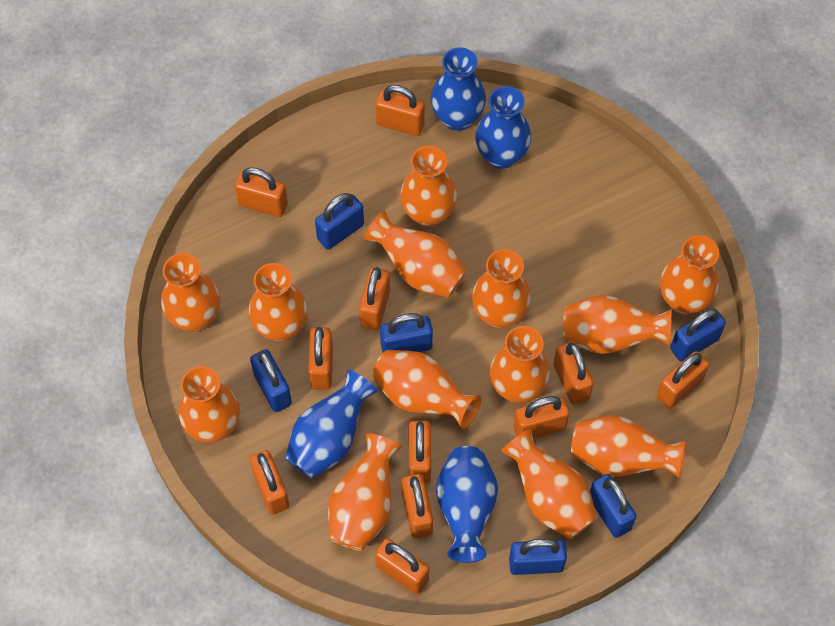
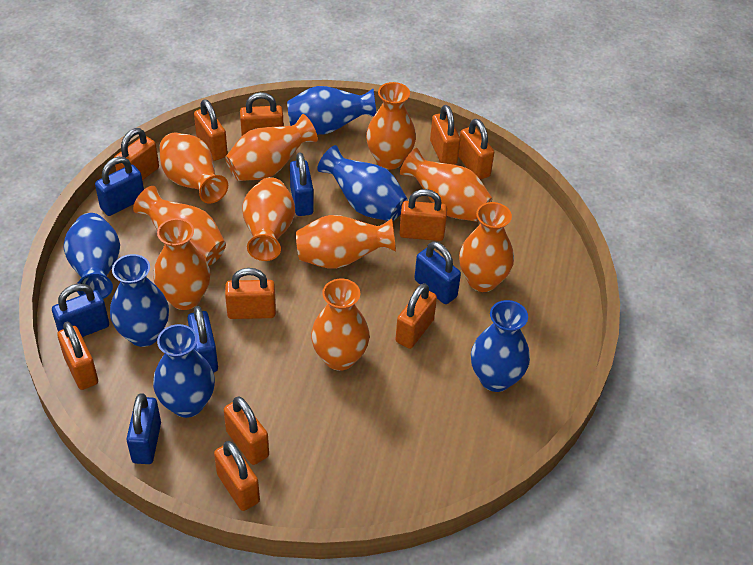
blue vase: [285,369,378,478] [431,47,486,131] [436,446,498,563] [475,86,531,169] = 4 -> [64,213,120,299] [110,254,169,347] [153,324,215,418] [287,86,376,135] [317,145,408,221] [471,300,530,392] = 6
orange vase: [161,253,220,332] [178,366,240,443] [249,263,308,342] [328,433,402,551] [364,210,467,298] [372,350,482,429] [400,146,457,227] [472,249,531,328] [490,326,550,403] [500,428,597,539] [563,295,672,354] [571,415,687,478] [660,235,719,315] = 13 -> [133,186,226,266] [153,218,210,310] [159,133,228,204] [225,114,318,181] [242,177,295,261] [296,215,396,269] [311,279,370,371] [366,82,416,170] [400,148,492,222] [459,202,514,292] = 10

